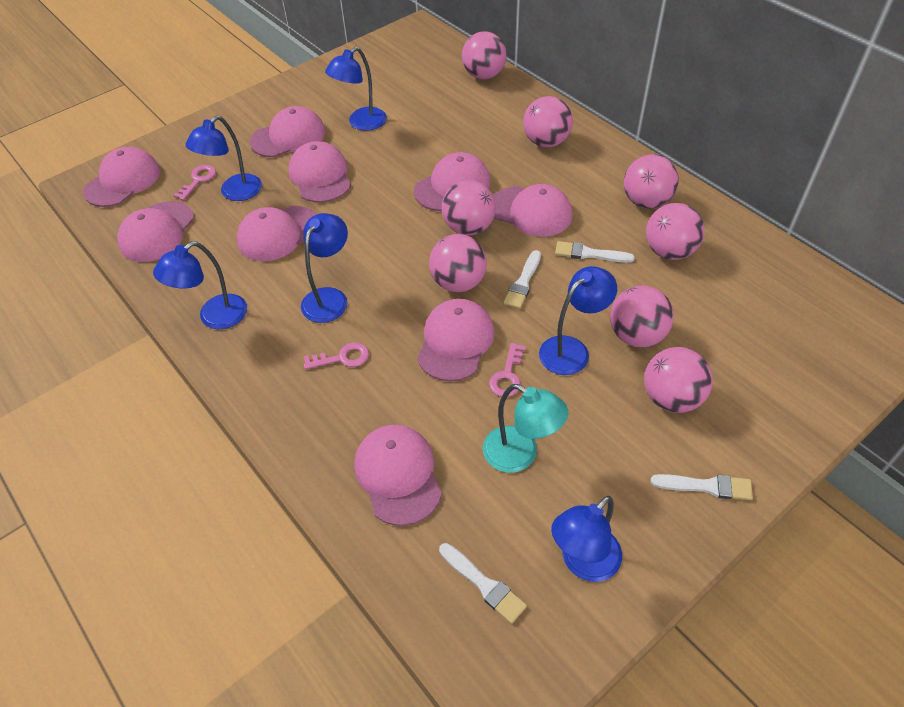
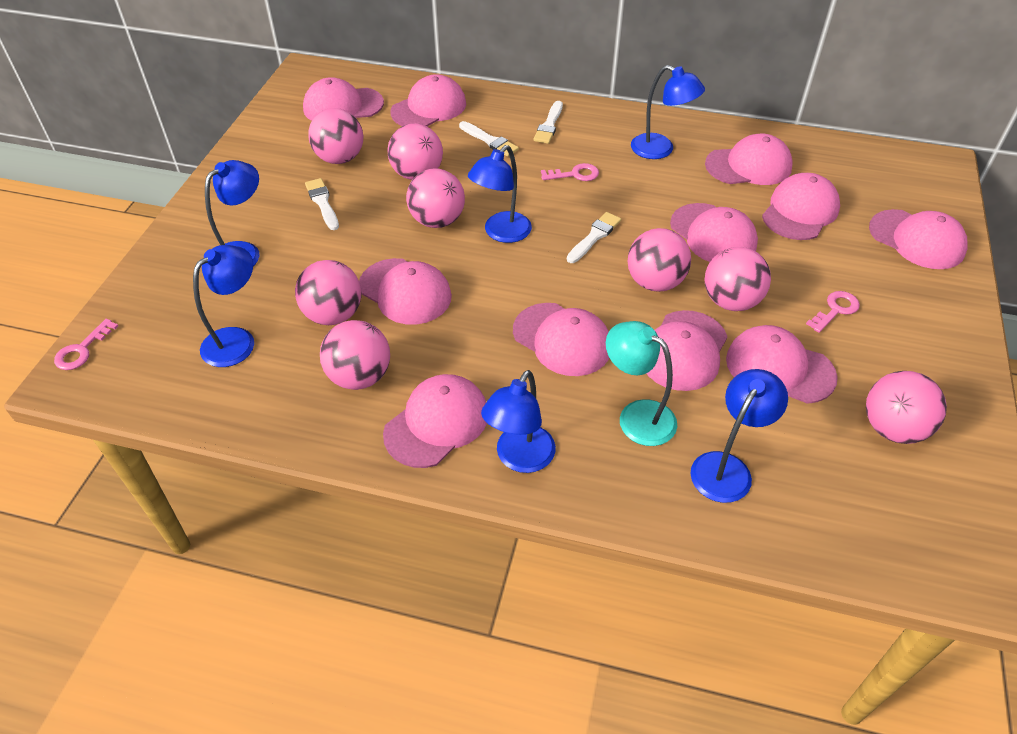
pink cap: [83,147,160,207] [117,201,194,262] [237,206,317,261] [250,106,325,157] [289,141,351,203] [354,425,442,526] [414,152,491,211] [417,299,495,381] [494,184,572,237] = 9 -> [303,77,384,121] [359,258,452,325] [383,374,487,468] [390,74,466,126] [513,303,609,376] [646,310,727,391] [670,203,758,262] [705,134,793,185] [726,325,838,404] [762,173,840,240] [869,209,968,269] = 11

